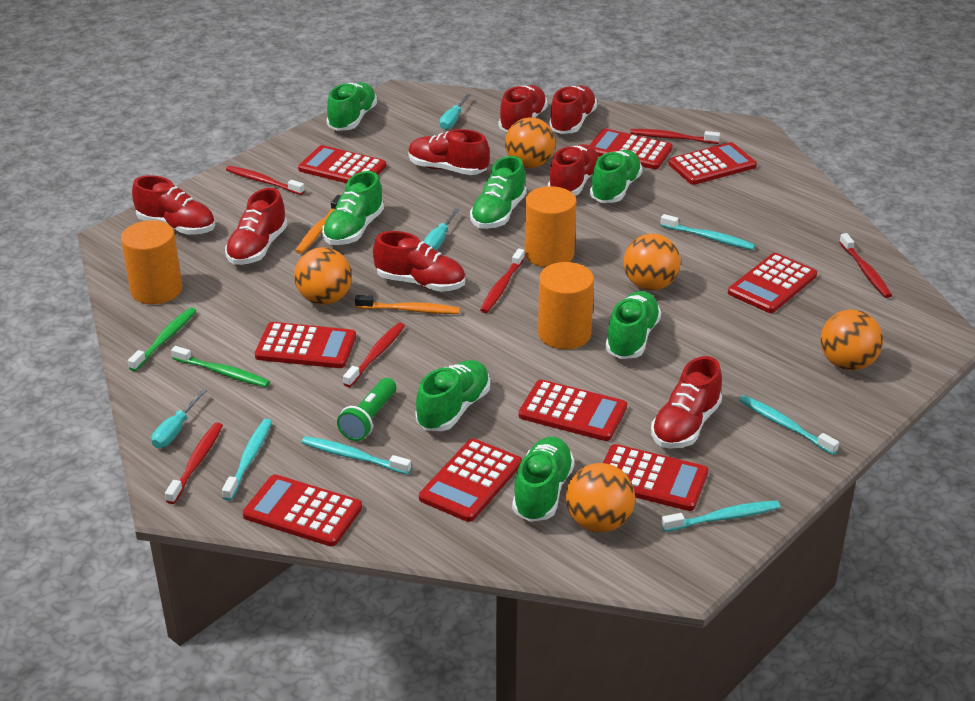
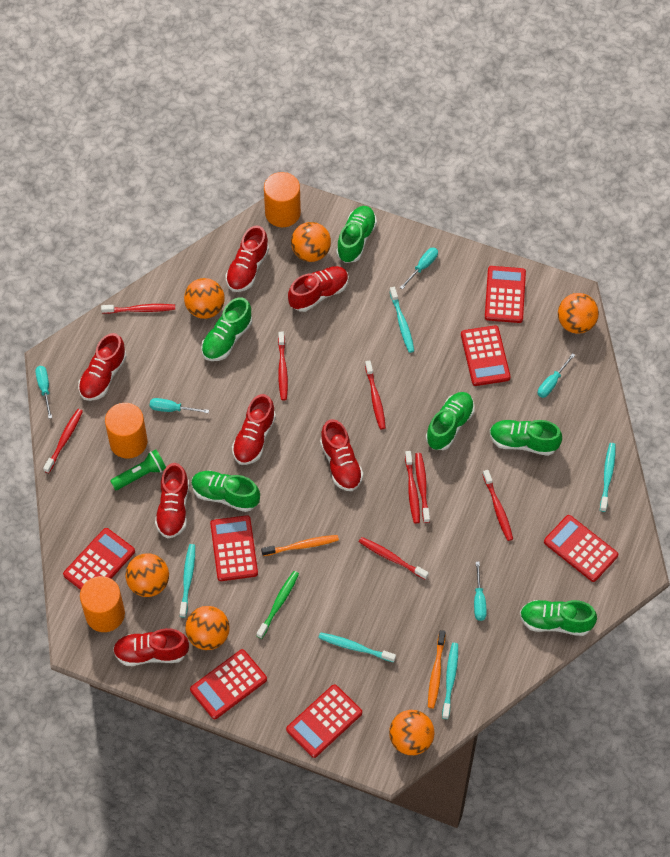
green shoe: [322,171,384,245] [326,82,377,131] [415,360,490,431] [470,156,527,229] [512,437,575,522] [590,150,643,203] [605,291,661,359] = 7 -> [191,471,260,512] [201,297,252,361] [336,206,377,263] [426,392,475,450] [490,420,562,456] [520,600,597,636] = 6
green toothbrush: [128,307,197,371] [171,346,270,387] = 2 -> [257,571,299,639] = 1
orange ball: [294,247,352,305] [505,117,555,168] [566,463,635,533] [624,234,681,291] [820,309,883,370] = 5 -> [126,553,169,597] [184,278,225,319] [185,606,230,650] [291,222,331,262] [389,710,434,755] [558,293,599,334] = 6
red calculator: [243,474,362,547] [255,322,356,368] [298,145,386,183] [419,438,522,522] [519,380,627,441] [590,128,673,169] [603,444,708,511] [668,142,757,185] [728,253,817,313] = 9 -> [63,528,135,590] [190,649,267,719] [210,515,258,581] [286,684,362,758] [461,325,511,386] [485,266,526,323] [544,515,618,582] = 7
red shoe: [132,175,215,235] [225,188,287,265] [373,231,465,292] [408,129,490,175] [499,85,548,132] [548,144,599,196] [549,86,597,134] [651,356,722,449] = 8 -> [78,333,127,401] [113,628,189,666] [155,463,189,538] [225,225,269,292] [232,394,276,465] [288,266,349,312] [320,419,363,491] = 7
red toothbrush: [165,422,223,504] [226,166,305,195] [343,323,405,387] [480,248,525,313] [630,129,720,144] [839,233,892,298] = 6 -> [43,409,83,473] [101,304,175,314] [278,332,288,400] [359,537,429,580] [365,360,386,430] [405,451,420,523] [415,453,430,523] [482,470,513,541] = 8
turquoise screwdriver: [151,389,207,448] [424,208,460,250] [439,94,470,130] = 3 -> [35,366,52,419] [150,398,209,413] [400,248,438,290] [474,562,487,621] [538,353,575,398] = 5

